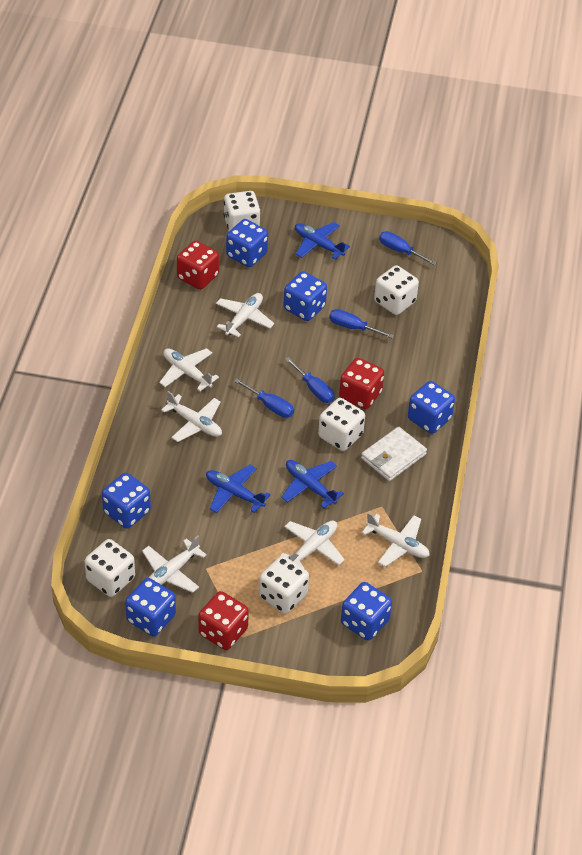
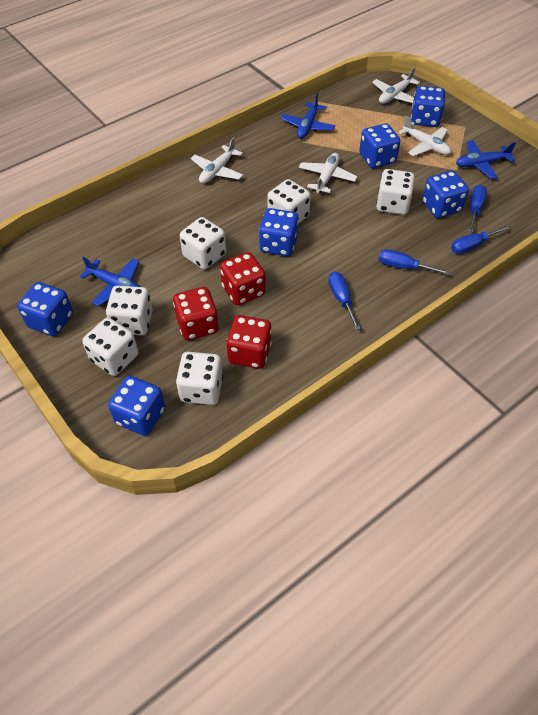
white dice: [85,539,135,597] [224,191,260,231] [259,556,309,614] [318,398,365,451] [374,265,419,315] = 5 -> [82,318,138,376] [106,286,153,335] [176,352,223,405] [180,217,226,270] [267,179,311,224] [376,169,415,215] = 6
white plane: [142,536,207,593] [159,348,219,391] [161,391,222,442] [216,293,274,338] [280,521,345,569] [362,512,430,567] = 6 -> [191,137,243,184] [299,153,357,193] [372,67,420,104] [398,116,451,156] = 4
white wallet: [361,427,427,481] = 1 -> none = 0

